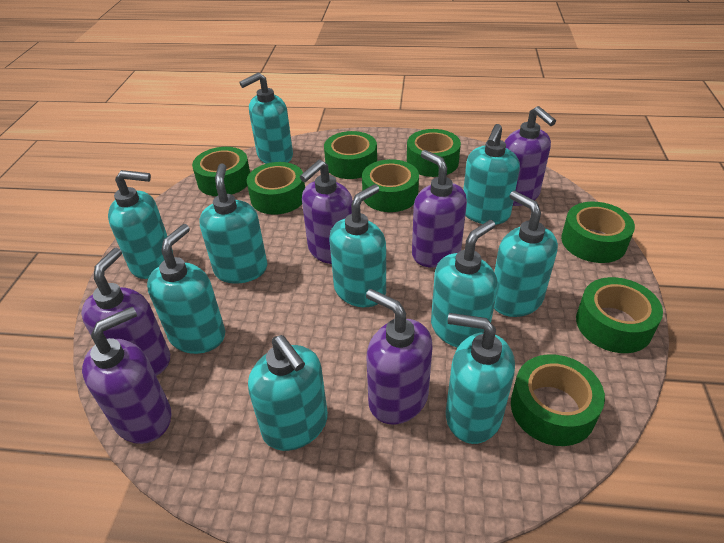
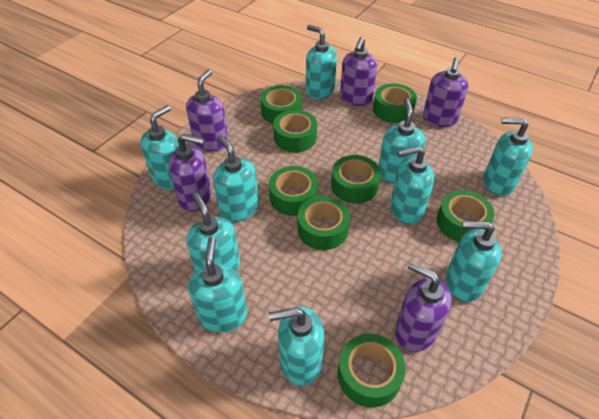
purple soap dispenser: [81,247,170,376] [82,307,171,444] [300,160,353,264] [366,289,432,424] [412,150,467,268] [505,106,556,206] = 6 -> [169,134,211,212] [186,69,229,152] [340,37,377,106] [395,262,451,352] [423,57,468,127] = 5

